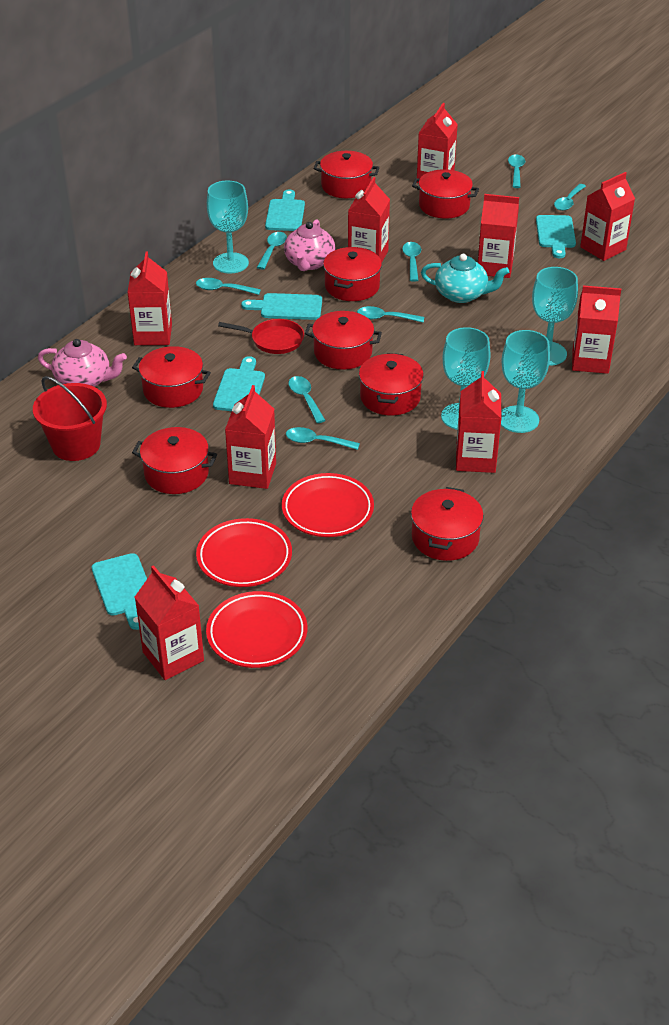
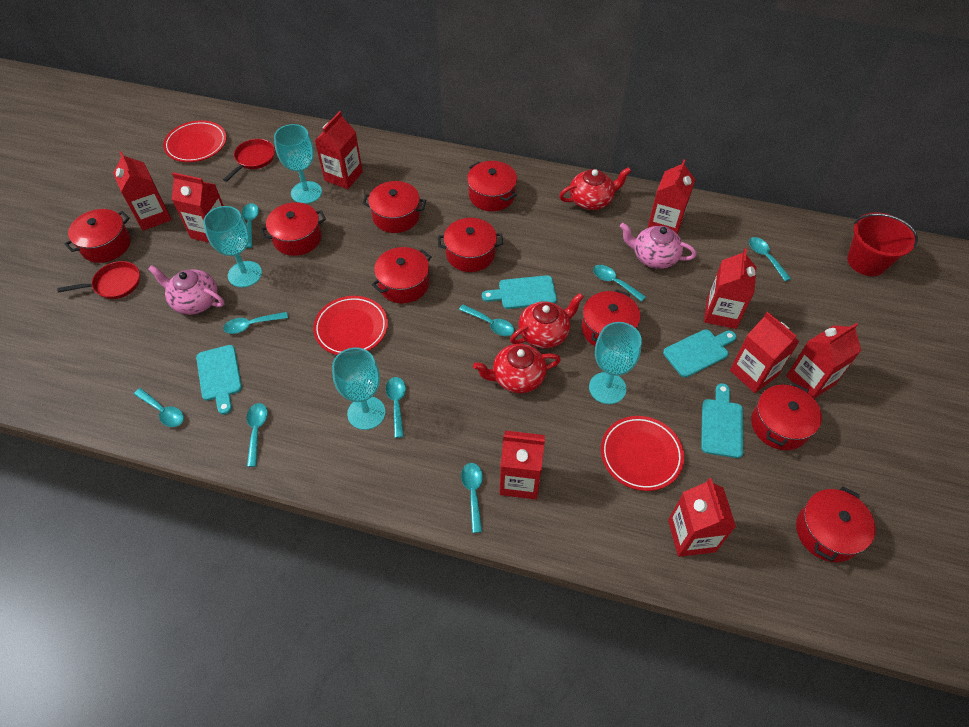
red pan: [218,319,304,354] = 1 -> [57,261,140,299] [223,139,275,182] = 2
red pot: [132,346,211,408] [132,427,217,494] [305,311,382,370] [313,151,379,198] [323,247,382,301] [359,353,424,416] [411,487,484,561] [412,169,479,219] = 8 -> [65,209,131,263] [260,202,326,256] [362,181,426,233] [372,247,431,303] [438,218,503,272] [467,161,517,211] [582,289,640,346] [751,383,822,450] [796,486,875,562] = 9
red teapot: none = 0 -> [473,344,561,393] [510,293,584,349] [559,167,631,210] = 3
turquoise cutting board: [92,553,147,630] [213,356,265,411] [241,293,322,320] [265,189,305,231] [536,215,576,258] = 5 -> [196,345,242,415] [482,275,557,309] [663,329,736,378] [701,383,743,458] = 4
turquoise spoon: [196,278,261,295] [257,232,287,270] [286,427,360,450] [288,376,326,423] [357,306,424,323] [402,242,421,282] [508,154,525,188] [554,184,586,211] = 8 -> [134,388,184,427] [223,312,288,334] [242,203,259,248] [247,403,268,467] [386,377,406,438] [459,304,514,336] [461,463,483,533] [593,265,646,302] [749,237,791,281] = 9
turquoise teapot: [421,254,509,303] = 1 -> none = 0

